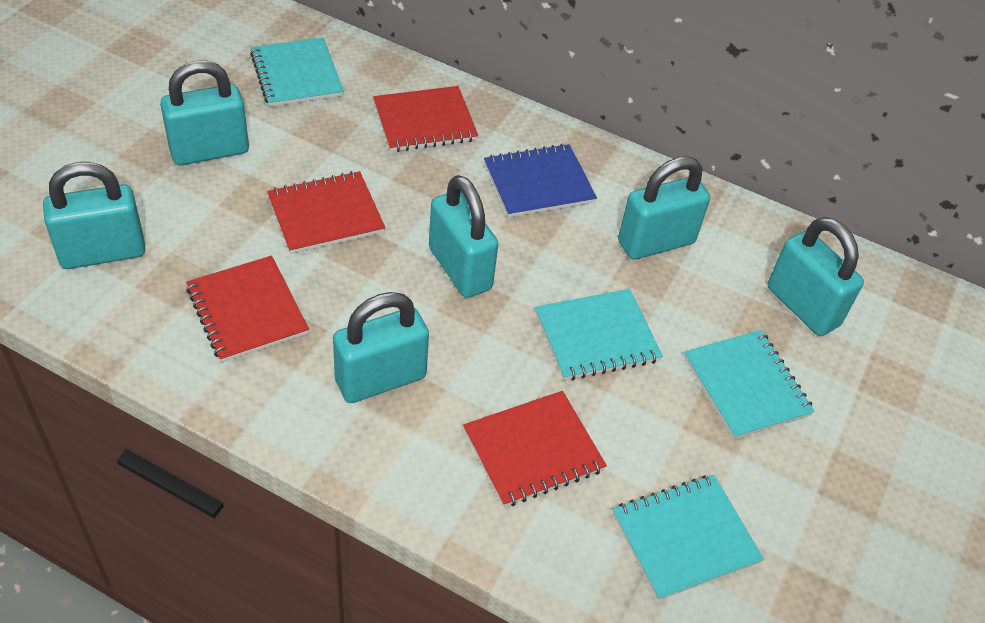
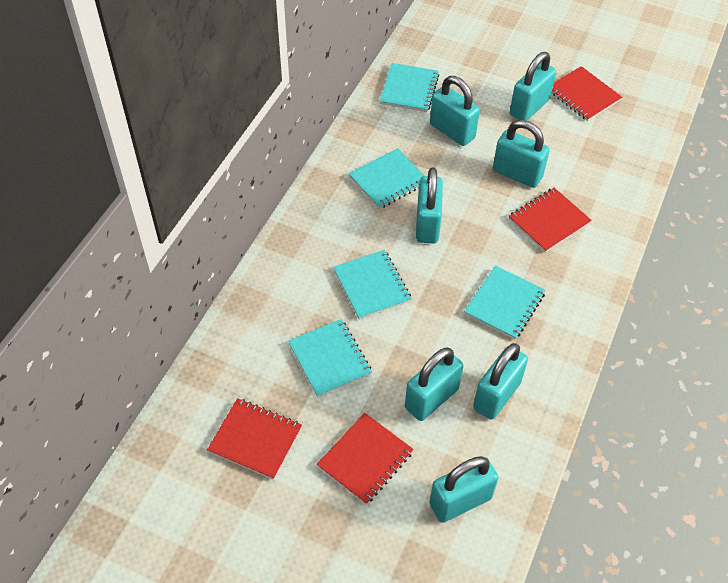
blue notebook: [484,144,597,218] = 1 -> none = 0
turquoise notebook: [250,37,344,107] [535,289,663,380] [613,475,764,600] [684,330,815,439] = 4 -> [288,319,372,397] [333,250,412,320] [349,148,425,209] [380,63,439,112] [464,266,546,340] = 5
turquoise padlock: [43,162,145,269] [160,60,249,166] [333,292,429,403] [429,175,498,298] [618,156,710,260] [768,217,864,336] = 6 -> [405,348,463,421] [416,167,443,243] [429,456,499,523] [430,76,480,146] [473,343,528,419] [493,120,550,188] [510,52,556,121] = 7

